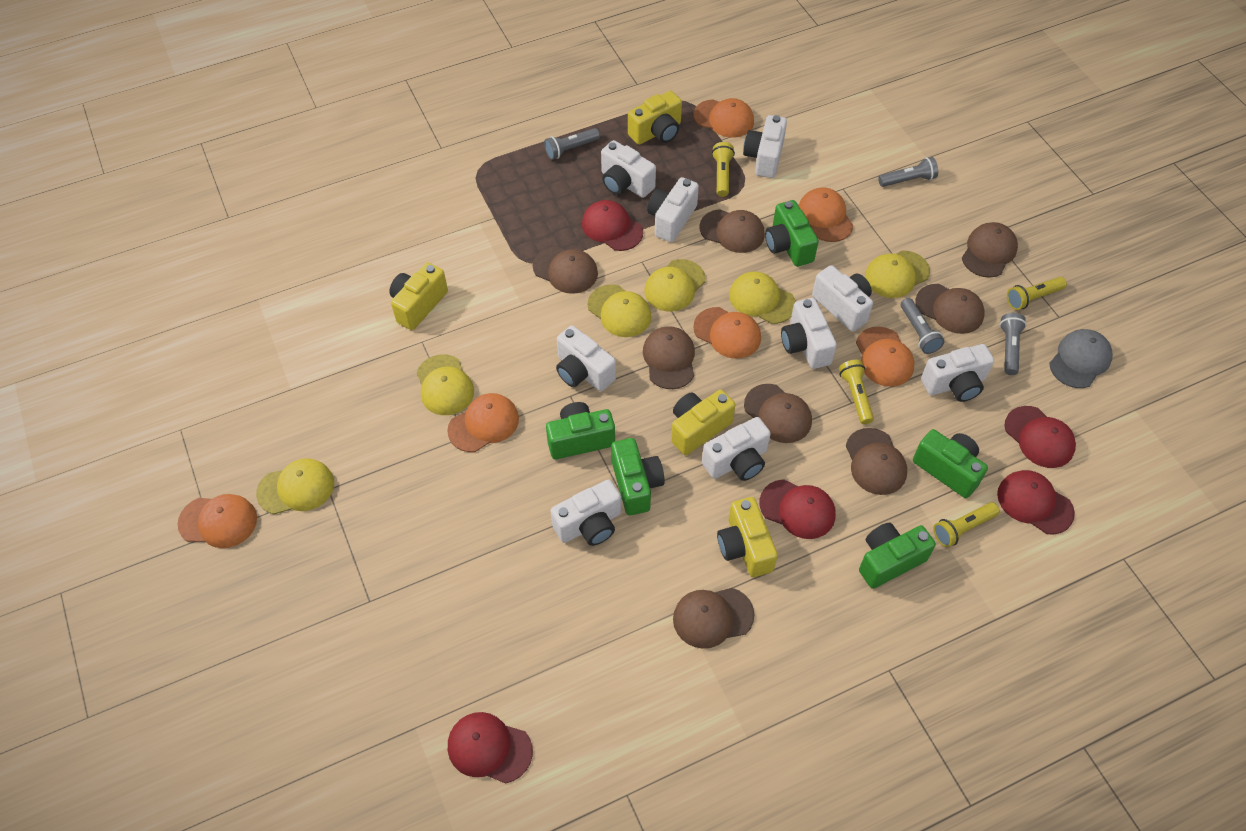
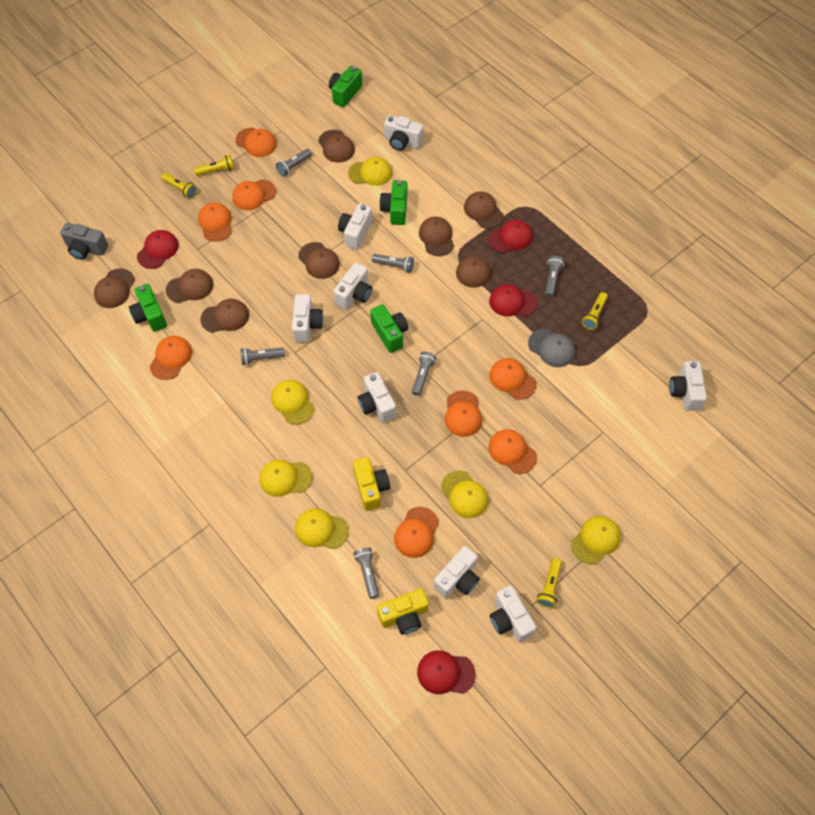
green camera: [546,402,615,460] [611,438,665,516] [765,200,819,267] [859,522,936,589] [913,429,988,498] = 5 -> [129,284,167,332] [329,66,362,107] [370,304,408,353] [379,180,407,225] = 4
grey camera: none = 0 -> [60,223,108,260] = 1
grey flashlight: [544,128,600,160] [878,157,938,187] [901,298,945,354] [1000,313,1026,375] = 4 -> [240,347,285,365] [276,149,312,177] [354,548,379,599] [372,254,414,273] [412,352,436,396] [545,256,564,297] = 6
orange cap: [178,494,257,548] [447,393,519,452] [693,98,754,138] [693,307,761,359] [799,187,853,242] [856,327,914,387] = 6 -> [150,336,192,380] [198,202,232,242] [232,179,276,210] [236,127,277,157] [394,507,439,558] [445,390,482,437] [488,429,537,474] [489,358,536,400] = 8
red cap: [448,712,533,783] [582,200,643,251] [759,479,836,539] [997,470,1075,535] [1005,406,1076,468] = 5 -> [137,230,179,269] [417,650,476,694] [488,220,533,253] [489,284,537,316] = 4
white camera: [550,479,621,546] [556,325,616,391] [601,140,656,198] [647,177,699,242] [702,417,771,481] [743,115,787,178] [781,298,837,369] [812,265,873,332] [921,344,994,402] = 9 -> [292,294,323,342] [333,263,372,310] [338,204,372,250] [358,372,396,423] [384,115,423,150] [433,546,480,598] [490,585,537,642] [669,361,707,411] = 8
yellow camera: [389,263,448,330] [628,91,682,145] [671,390,735,455] [717,497,778,577] = 4 -> [353,457,390,511] [377,589,429,634] = 2

